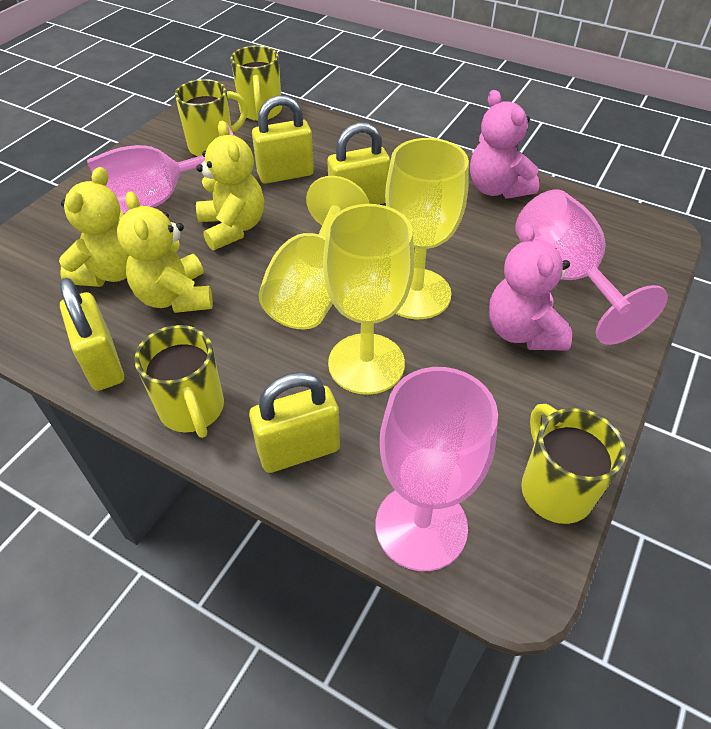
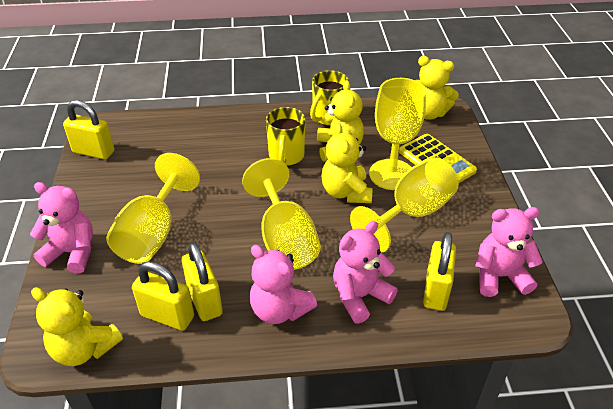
pink goblet: [87,123,233,214] [375,367,498,571] [515,189,668,345] = 3 -> none = 0
pink teddy bear: [470,90,540,199] [489,223,572,351] = 2 -> [30,182,93,274] [250,245,317,324] [333,221,398,324] [475,207,543,297] = 4
yellow calculator: none = 0 -> [399,134,477,183] = 1
yellow goblet: [259,176,370,329] [323,204,414,395] [385,138,469,319] = 3 -> [106,153,200,264] [242,158,321,270] [350,157,459,252] [369,78,426,190] = 4
yellow mug: [134,325,224,438] [175,79,248,157] [231,46,282,121] [521,404,626,524] = 4 -> [266,107,305,166] [310,70,349,125] = 2
yellow teddy bear: [59,167,129,287] [117,191,213,313] [196,121,264,250] = 3 -> [31,287,123,366] [317,80,364,162] [321,123,372,203] [415,56,459,120] = 4

